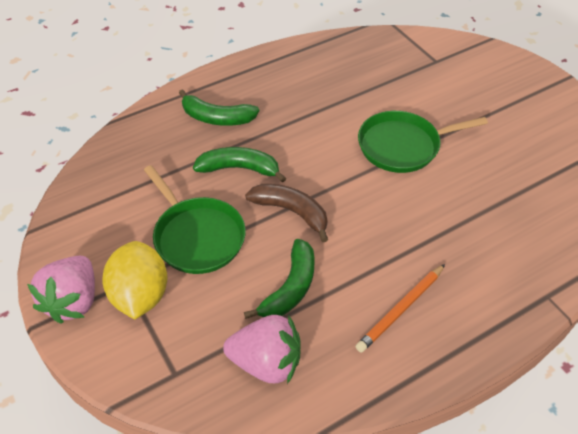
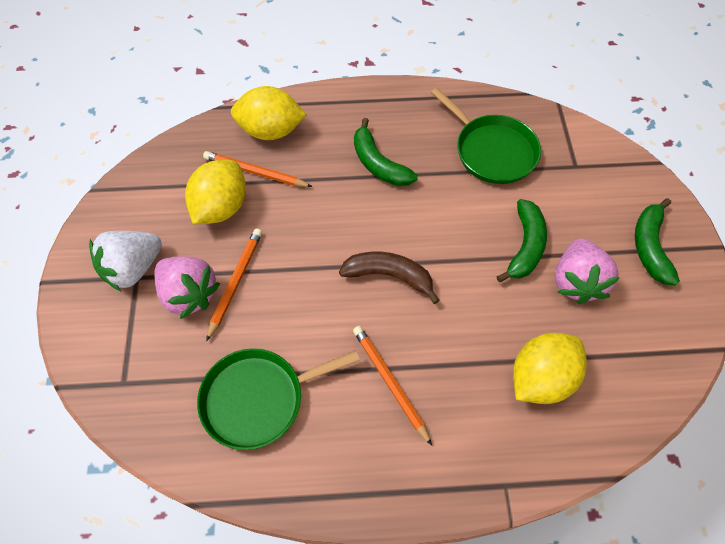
orange pencil: [355,264,445,353] = 1 -> [203,151,313,187] [206,228,262,341] [353,326,432,446] = 3
white strawberry: none = 0 -> [89,231,162,291] = 1
yellow lemon: [102,241,168,319] = 1 -> [185,160,246,224] [231,86,306,140] [513,333,587,404] = 3

